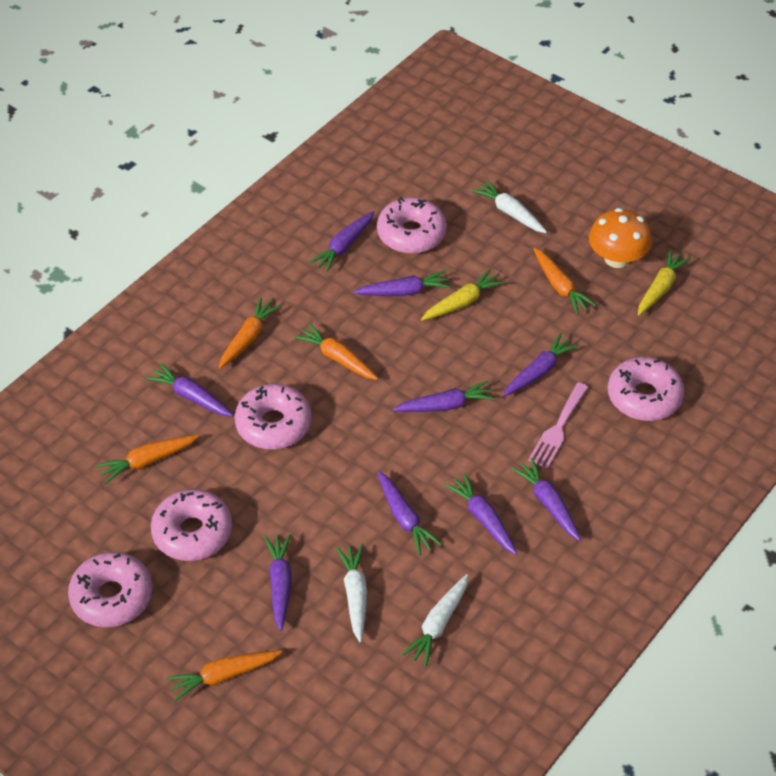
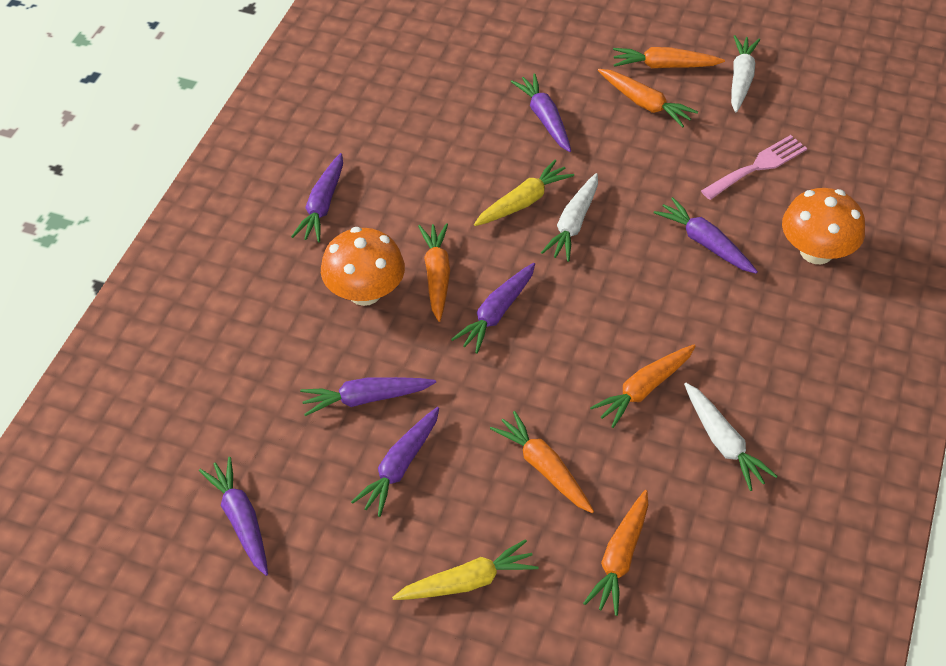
orange carrot: [96,435,199,483] [167,650,282,701] [219,297,281,369] [294,323,378,380] [533,248,597,315] = 5 -> [418,223,450,322] [490,411,594,513] [583,490,648,616] [590,345,695,428] [598,69,698,128] [613,47,725,68] = 6
orange mushroom: [589,208,652,268] = 1 -> [321,227,405,306] [782,188,865,264] = 2
pink donut: [68,552,153,627] [151,489,232,561] [235,384,312,449] [377,198,447,254] [608,357,684,421] = 5 -> none = 0
purple carrot: [145,363,233,417] [264,534,292,631] [309,211,374,272] [353,270,451,296] [377,471,442,555] [393,381,495,412] [444,473,517,555] [504,333,579,396] [511,458,581,541] = 9 -> [199,457,268,576] [291,153,343,242] [300,377,436,416] [351,407,439,517] [451,263,535,354] [511,74,571,152] [654,197,758,274] = 7

